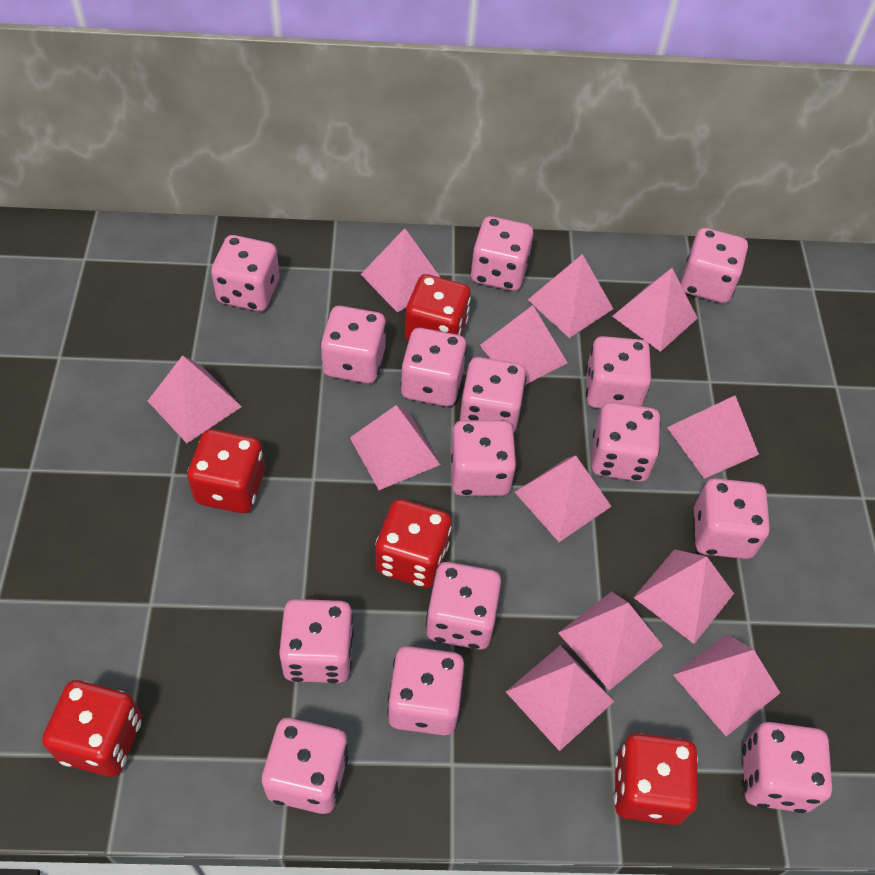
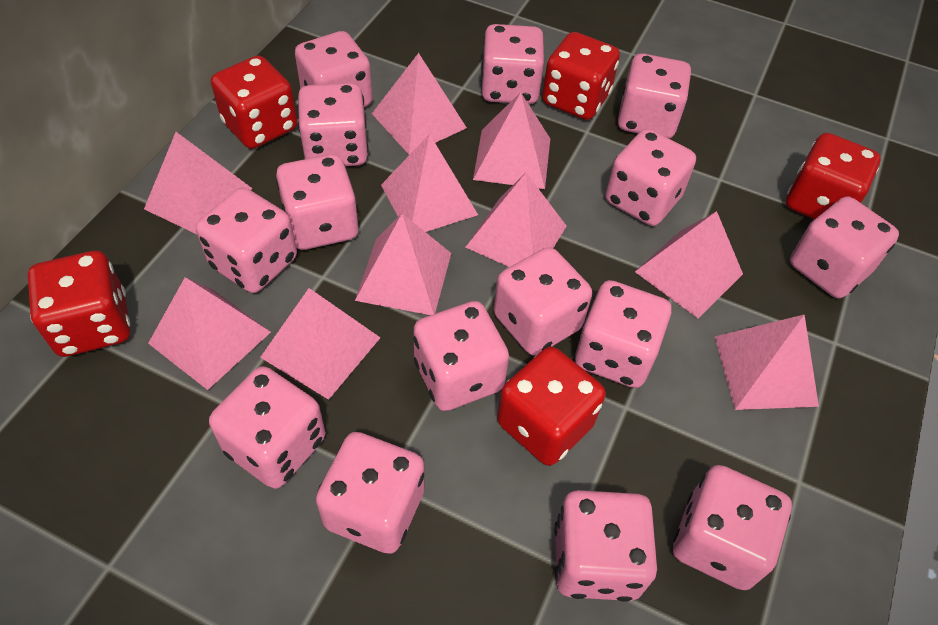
pink pyramid: [148,355,242,443] [350,405,440,490] [361,228,441,312] [480,305,567,385] [506,645,614,751] [515,456,612,542] [528,254,613,338] [558,591,663,690] [612,268,698,352] [633,549,734,644] [667,396,759,479] [673,634,780,736] = 12 -> [144,132,253,234] [148,277,271,390] [260,288,380,400] [355,214,451,315] [372,53,467,155] [381,134,478,232] [465,173,567,267] [473,92,550,189] [635,211,743,318] [715,314,819,410] = 10

